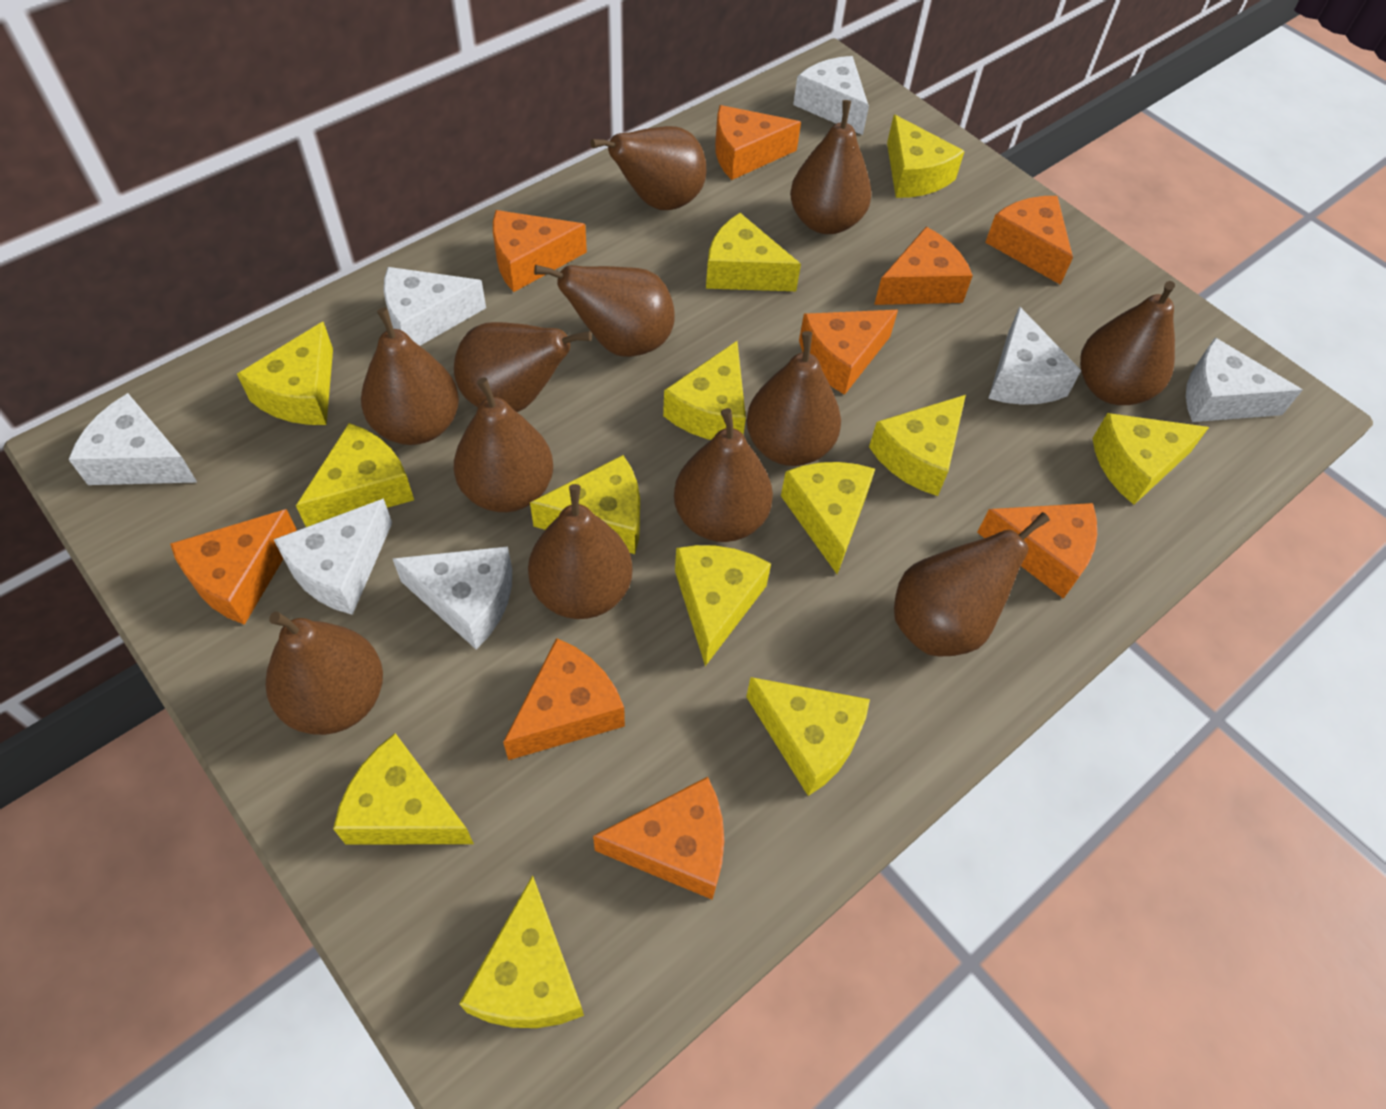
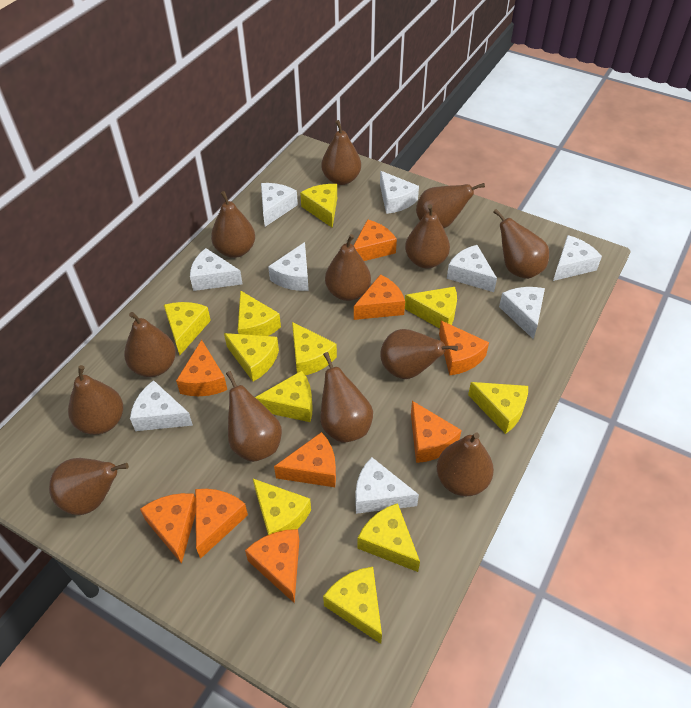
brown pear: [266,612,383,735] [361,307,459,445] [454,322,592,412] [454,377,553,512] [528,484,632,619] [534,265,675,357] [590,126,706,210] [674,408,773,542] [747,331,841,466] [790,100,872,234] [894,512,1050,656] [1080,281,1175,405] = 12 -> [49,458,129,515] [68,365,123,435] [124,312,176,377] [211,191,255,258] [226,371,282,462] [320,352,373,443] [321,120,361,185] [325,234,371,301] [380,329,458,379] [405,204,450,268] [416,183,485,228] [437,433,494,496] [493,209,549,279] = 13
white cheese: [68,393,198,485] [273,498,392,615] [384,267,486,346] [393,547,512,649] [793,56,869,135] [988,306,1081,405] [1186,338,1302,422] = 7 -> [130,380,193,431] [190,248,242,291] [261,183,298,227] [268,242,309,291] [355,457,419,514] [380,171,419,214] [447,245,497,292] [499,287,545,339] [553,235,602,281] = 9
yellow cheese: [237,322,333,425] [296,423,414,527] [333,733,474,845] [459,875,584,1028] [530,455,640,554] [663,341,746,440] [675,545,771,666] [706,213,801,291] [746,677,870,796] [781,462,875,574] [869,395,966,496] [887,115,965,198] [1093,413,1209,505] = 13 -> [164,302,211,355] [224,333,279,382] [238,290,281,336] [253,479,311,535] [255,371,312,422] [292,322,337,375] [300,184,337,228] [323,567,382,644] [358,503,420,572] [405,287,457,329] [468,382,528,434] = 11

